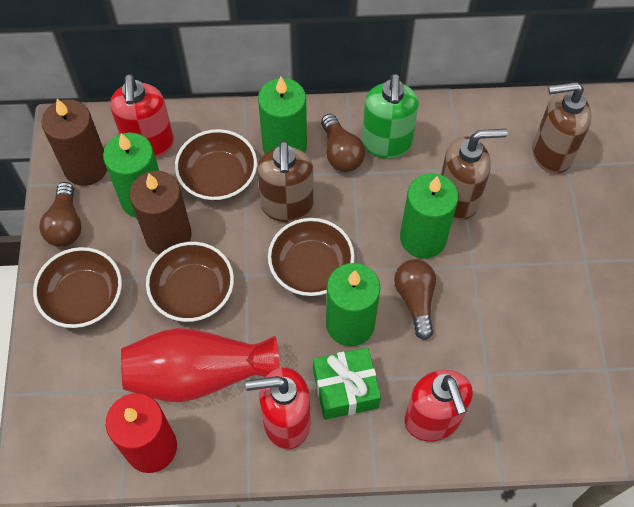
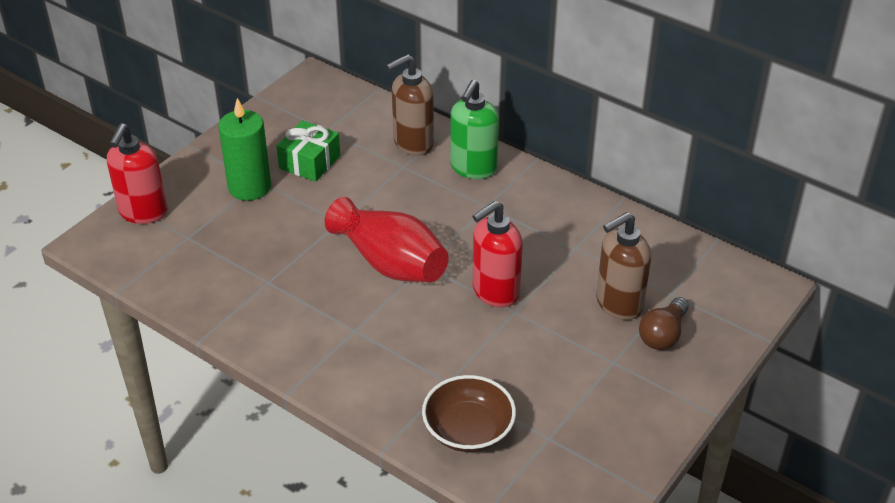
brown bowl: [33,247,122,328] [146,242,234,322] [175,129,257,201] [268,218,355,296] = 4 -> [422,375,516,452] = 1
brown candle: [41,99,107,186] [129,171,192,254] = 2 -> none = 0
brown light bulb: [39,182,82,247] [321,114,365,172] [394,259,436,340] = 3 -> [639,297,689,350] = 1
brown soap dispenser: [257,141,313,222] [441,129,508,220] [532,82,592,174] = 3 -> [386,54,434,156] [596,212,651,320] = 2
green candle: [103,133,159,218] [258,77,307,154] [326,263,380,346] [400,173,458,259] = 4 -> [218,98,271,201] = 1
red candle: [106,393,177,473] = 1 -> none = 0
red soap dispenser: [110,74,174,158] [245,367,310,449] [404,370,473,442] = 3 -> [107,123,167,224] [472,201,523,307] = 2

